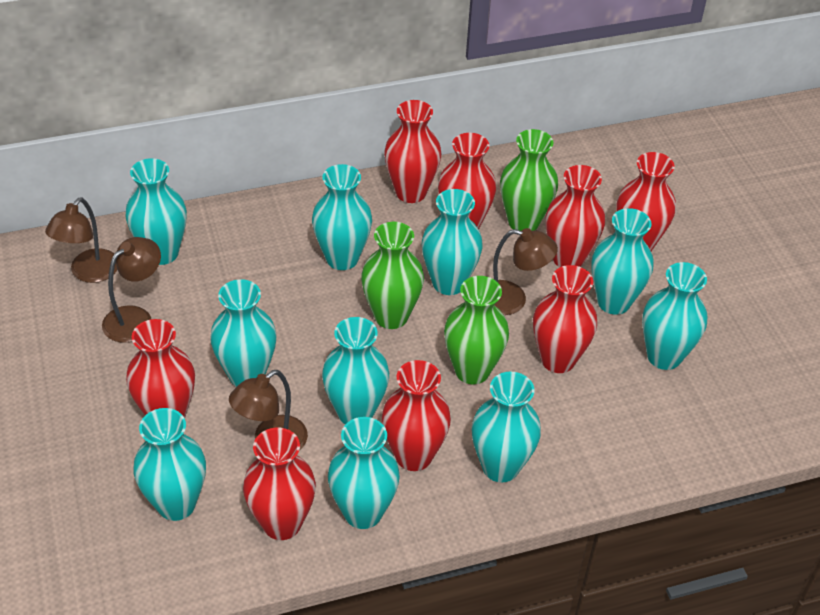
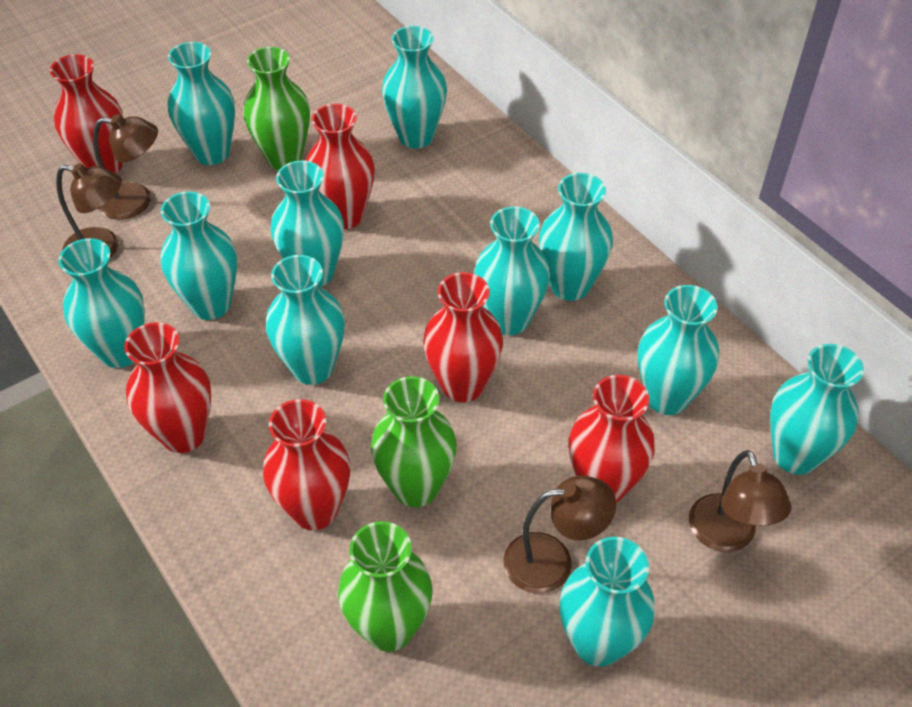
red vase: [126,319,195,418] [243,428,316,540] [382,360,451,471] [384,100,441,203] [438,133,496,230] [533,265,597,373] [545,165,605,267] [616,152,676,251] = 8 -> [50,54,123,174] [124,322,211,453] [263,399,350,530] [306,103,375,229] [423,272,503,402] [569,375,655,503] = 6
turquoise vase: [125,158,187,265] [133,408,206,521] [210,279,277,387] [312,164,372,270] [322,317,389,425] [328,417,400,529] [422,189,483,295] [472,371,541,482] [591,208,653,315] [642,262,707,370] = 10 -> [58,238,145,368] [160,191,237,320] [168,42,235,165] [266,255,345,385] [271,161,344,287] [382,26,447,148] [474,206,550,335] [539,173,613,301] [559,537,655,667] [638,285,719,415] [770,344,864,475] = 11

